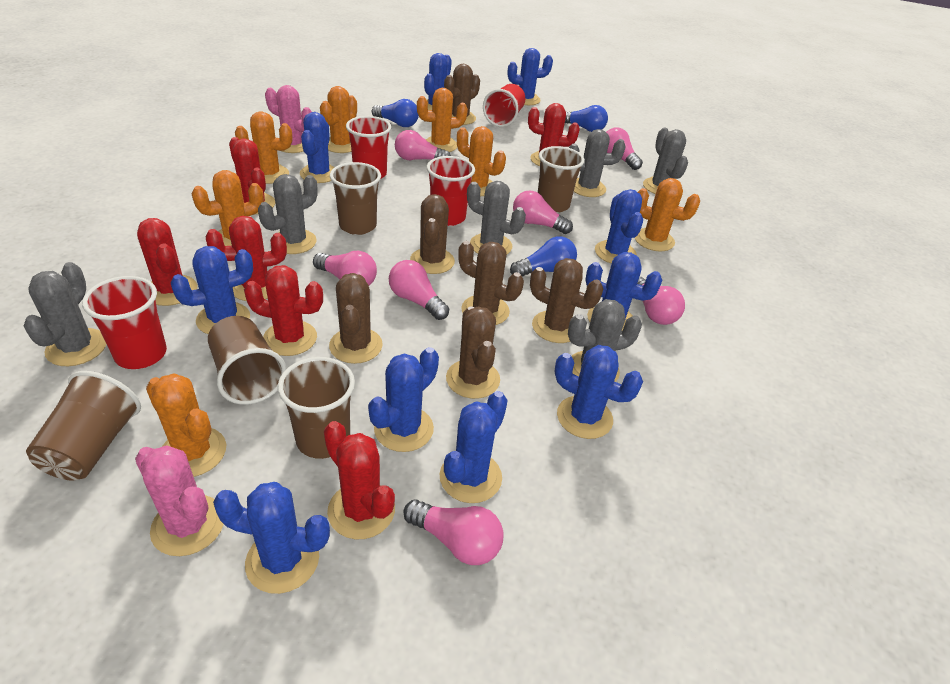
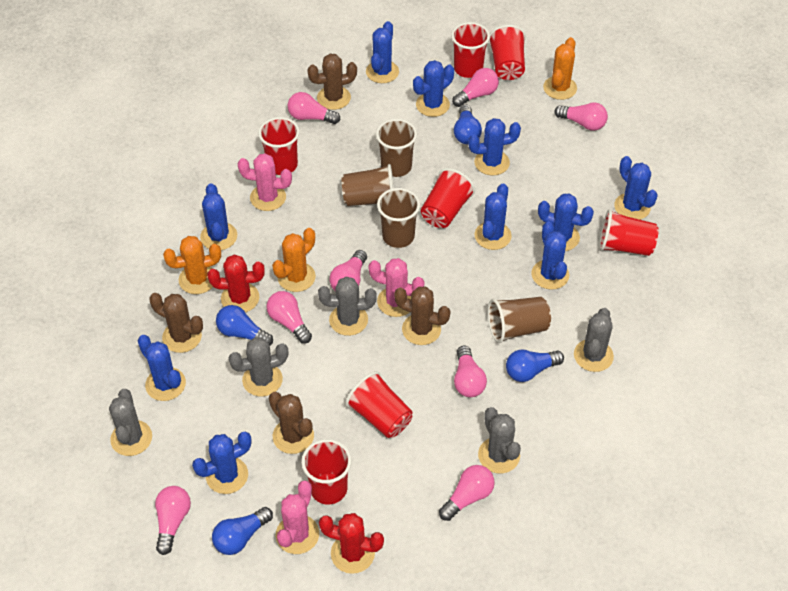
blue light bulb: [372,99,419,127] [510,236,577,276] [565,105,608,132] = 3 -> [212,507,273,555] [216,305,273,345] [454,104,482,144] [506,350,564,382] = 4
brown cactus: [329,273,383,364] [410,194,455,274] [444,64,480,125] [446,306,500,399] [458,241,524,325] [530,258,603,343] = 6 -> [149,293,203,353] [269,392,314,454] [307,54,357,110] [394,286,451,345] = 4
brown cup: [26,371,141,481] [208,316,286,405] [278,357,355,459] [330,162,381,235] [538,146,585,213] = 5 -> [341,164,394,206] [376,119,417,177] [377,188,420,248] [488,297,551,343] = 4
grey cactus: [24,262,106,366] [258,174,317,254] [467,181,526,254] [568,299,642,382] [569,129,626,197] [643,128,688,194] = 6 -> [109,389,152,456] [229,337,288,396] [318,277,377,336] [478,407,521,473] [574,308,614,372] = 5
orange cactus: [146,373,226,477] [192,170,264,246] [235,112,292,184] [320,86,357,153] [417,88,468,152] [457,126,506,196] [635,178,700,251] = 7 -> [163,236,221,294] [272,228,316,292] [543,37,577,100] = 3
pink cactus: [135,445,224,556] [265,85,312,153] = 2 -> [238,153,292,211] [276,480,319,554] [368,258,424,317] = 3
pink light bulb: [313,251,377,285] [389,260,449,320] [395,130,451,160] [403,499,504,565] [513,190,573,234] [606,128,643,170] [637,277,685,325] = 7 -> [155,486,191,555] [267,291,312,344] [288,92,340,124] [330,250,367,291] [439,465,495,521] [452,68,499,107] [454,346,487,397] [554,102,608,131] = 8
red cactus: [137,218,197,306] [206,216,287,301] [229,137,275,215] [244,265,323,356] [324,421,395,539] [528,103,580,166] = 6 -> [207,254,265,312] [319,513,384,574] = 2
red cup: [82,276,167,369] [346,116,391,179] [427,156,475,226] [483,84,525,127] = 4 -> [258,117,300,175] [301,439,352,504] [346,371,413,438] [421,168,475,228] [451,22,490,78] [489,25,526,80] [599,209,659,256] = 7

